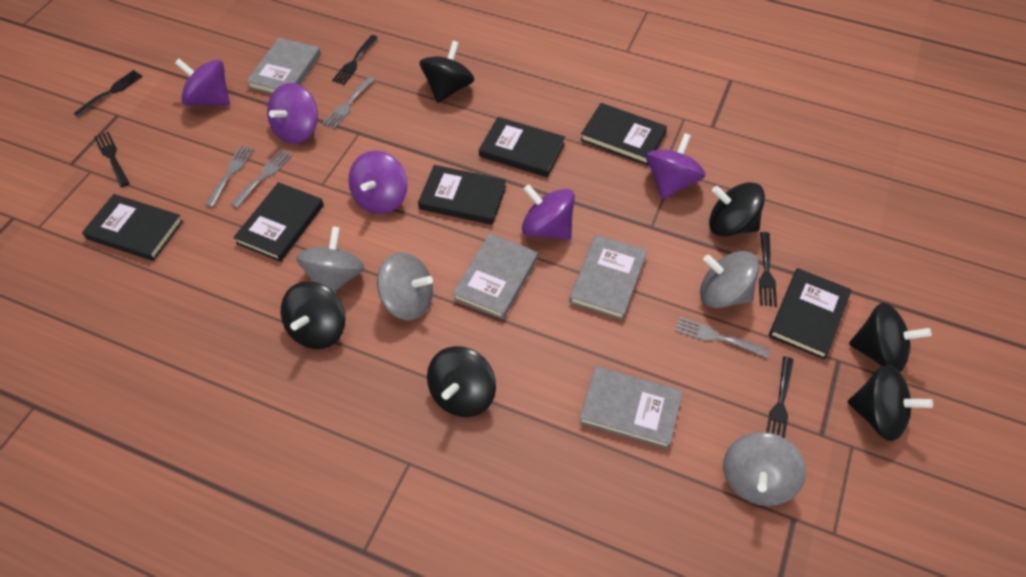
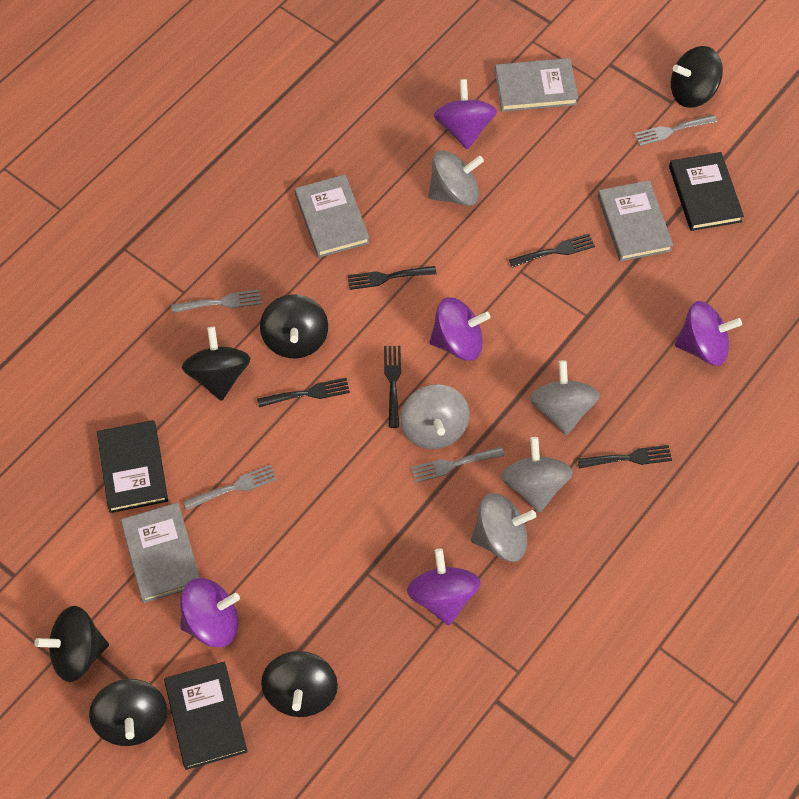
black book: [82,194,183,261] [233,182,324,262] [418,165,506,225] [479,117,565,177] [581,103,667,165] [769,268,852,360] = 6 -> [97,420,168,513] [164,661,248,770] [669,152,744,231] = 3
grey spinning top: [296,227,365,292] [377,252,433,320] [700,251,759,308] [723,432,806,506] = 4 -> [400,384,470,449] [428,150,484,206] [471,493,536,562] [501,437,573,513] [530,360,600,435] = 5

